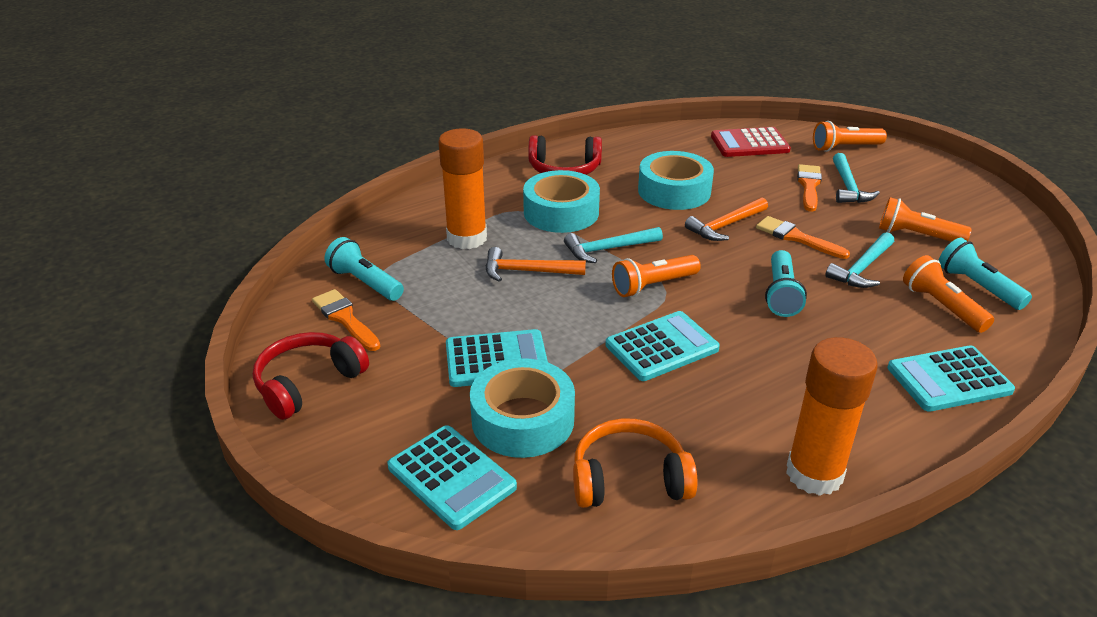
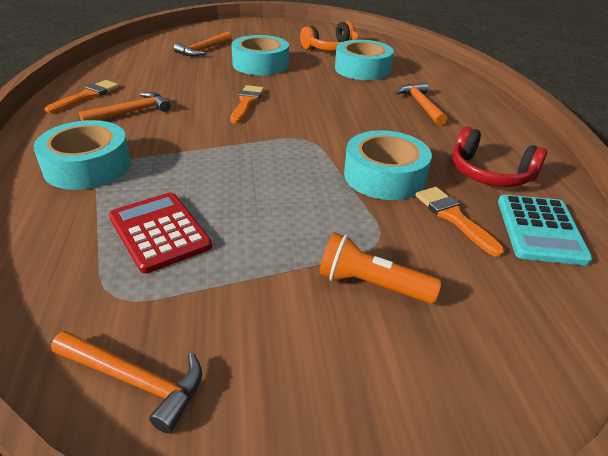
orange flashlight: [612,255,701,297] [813,121,887,152] [879,197,972,242] [903,255,994,333] = 4 -> [319,232,442,304] = 1
orange glue stick: [439,128,487,249] [786,337,878,496] = 2 -> none = 0
orange hammer: [486,247,586,282] [685,197,768,241] = 2 -> [51,331,202,433] [79,92,171,121] [174,32,232,56] [395,82,447,125] = 4
red headphones: [253,332,369,420] [528,135,602,175] = 2 -> [452,127,547,187] = 1
turquoise calculator: [387,425,517,530] [446,329,548,387] [605,311,720,381] [887,345,1015,412] = 4 -> [498,194,592,266] = 1
turquoise flashlight: [325,237,404,301] [765,250,807,317] [938,238,1032,310] = 3 -> none = 0
turquoise hammer: [564,227,663,263] [825,232,894,288] [833,153,880,203] = 3 -> none = 0
turquoise tape: [470,358,575,458] [523,170,600,233] [638,151,714,210] = 3 -> [33,120,131,190] [231,35,289,75] [335,40,394,80] [344,130,432,200] = 4

